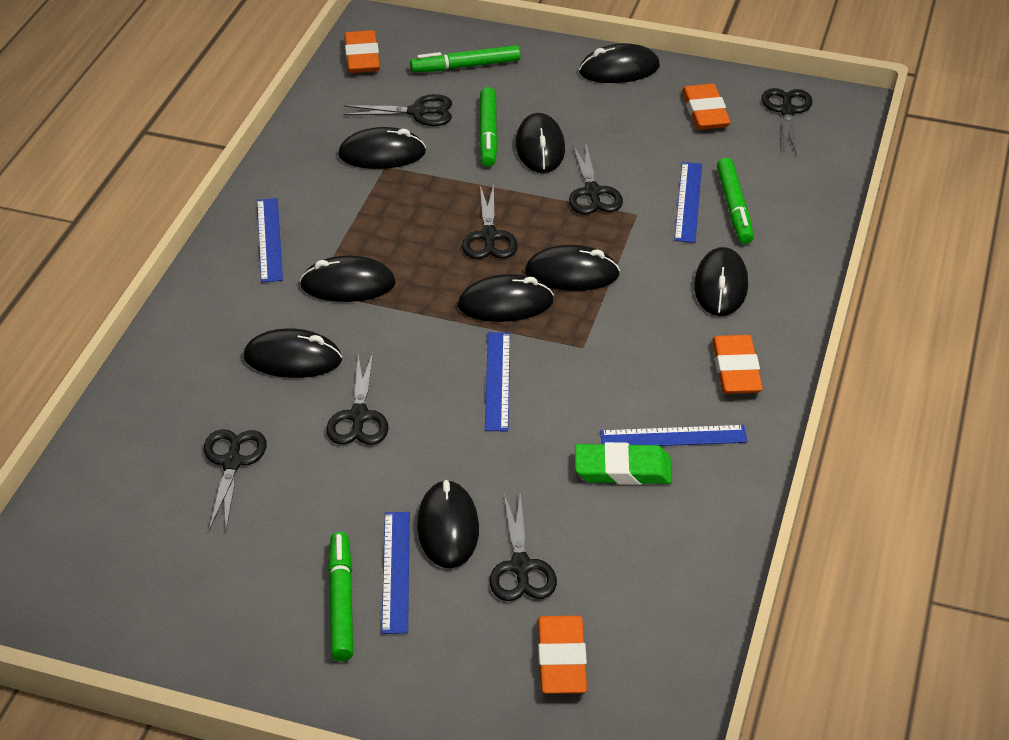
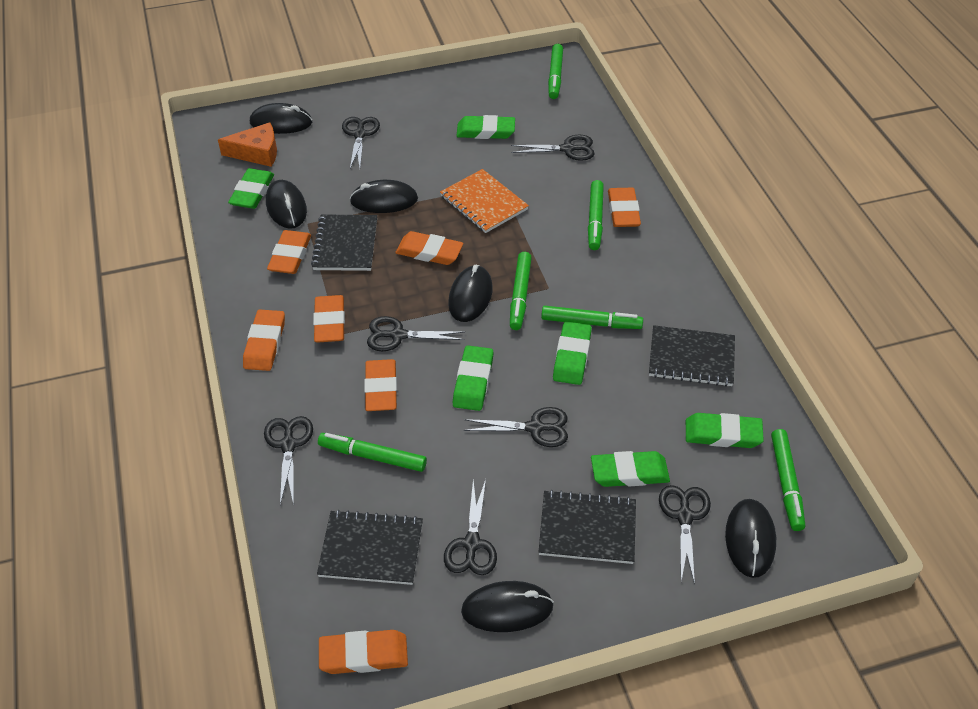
black mouse: [244,328,342,378] [300,255,396,302] [338,127,426,169] [417,480,479,569] [458,274,554,322] [516,113,565,173] [525,245,620,291] [579,43,660,83] [694,247,748,316] = 9 -> [250,103,312,134] [266,180,307,229] [350,180,418,213] [448,265,493,322] [461,581,554,632] [725,499,776,578] = 6
black notebook: none = 0 -> [311,214,377,271] [317,510,423,585] [538,490,636,564] [649,325,735,387] = 4
blue ruler: [257,198,283,282] [382,512,410,634] [485,332,510,431] [600,425,748,446] [674,162,702,243] = 5 -> none = 0
green eraser: [575,442,672,485] = 1 -> [228,168,274,209] [453,345,493,411] [457,115,515,139] [553,321,592,385] [591,451,670,487] [686,413,764,448] = 6
green marker: [328,532,353,661] [410,45,521,72] [479,87,498,167] [717,158,754,244] = 4 -> [318,433,427,472] [510,252,532,330] [541,306,643,329] [548,44,563,99] [588,180,604,250] [771,429,805,531] = 6
orange cheese: none = 0 -> [218,122,277,167] = 1
orange eraser: [344,30,380,73] [538,616,587,694] [682,84,731,130] [712,335,763,394] = 4 -> [243,309,285,371] [267,230,311,274] [313,295,345,343] [319,630,408,674] [364,359,397,411] [395,231,463,265] [608,188,641,227] = 7
orange notebook: none = 0 -> [440,169,529,233] = 1

